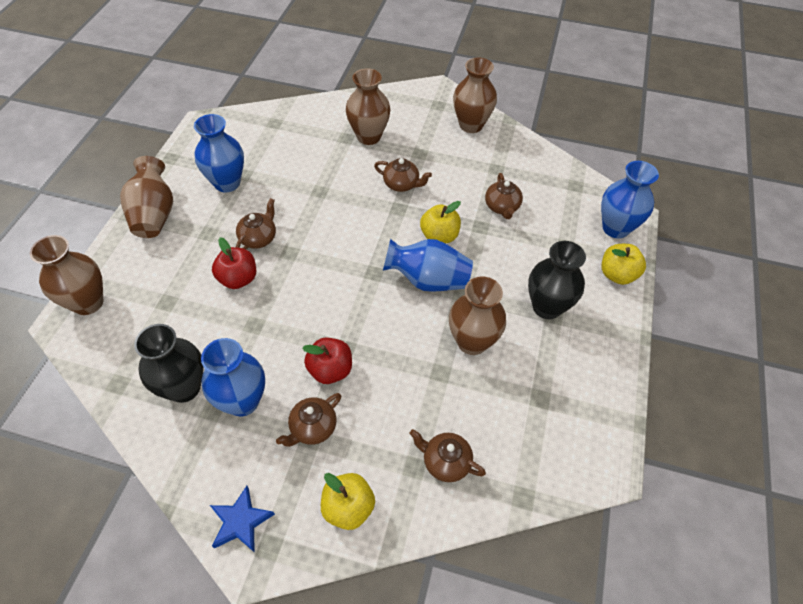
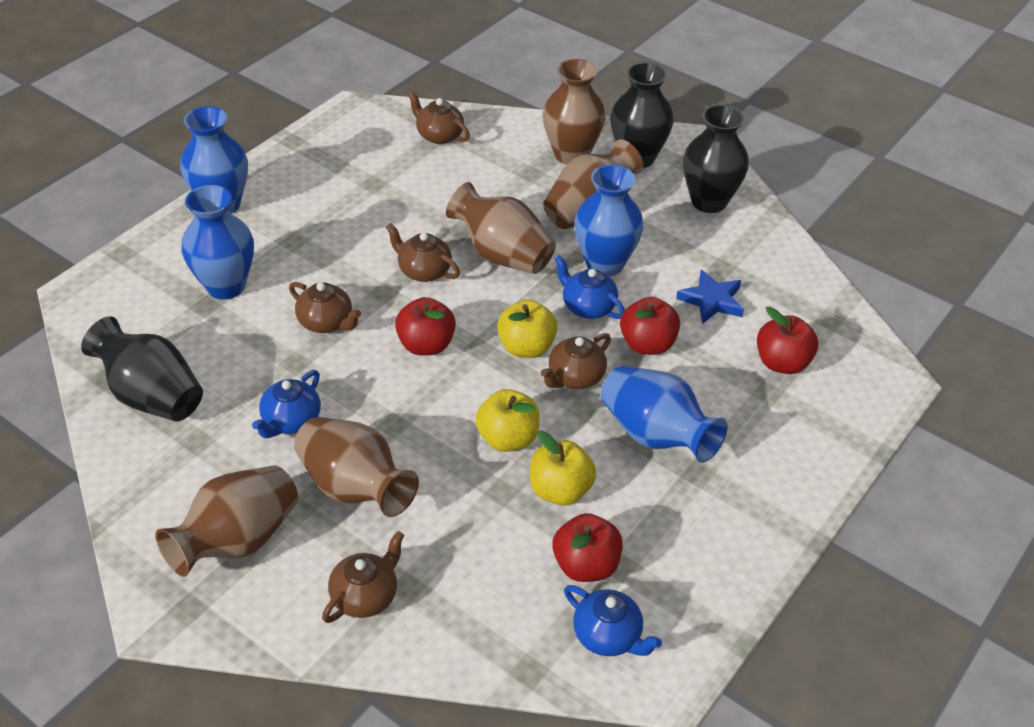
black vase: [134,324,204,403] [528,241,586,319] = 2 -> [81,316,203,422] [610,62,673,168] [683,105,749,213] = 3
blue teapot: none = 0 -> [252,370,321,438] [554,255,625,319] [564,585,662,656] = 3
red apple: [212,237,256,289] [302,337,352,384] = 2 -> [395,297,456,356] [552,513,623,582] [620,297,680,355] [757,307,818,374] = 4

